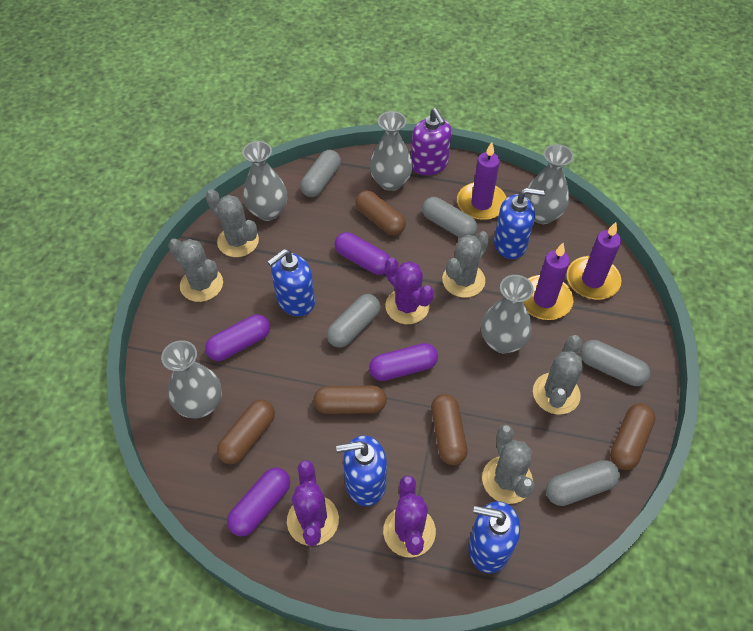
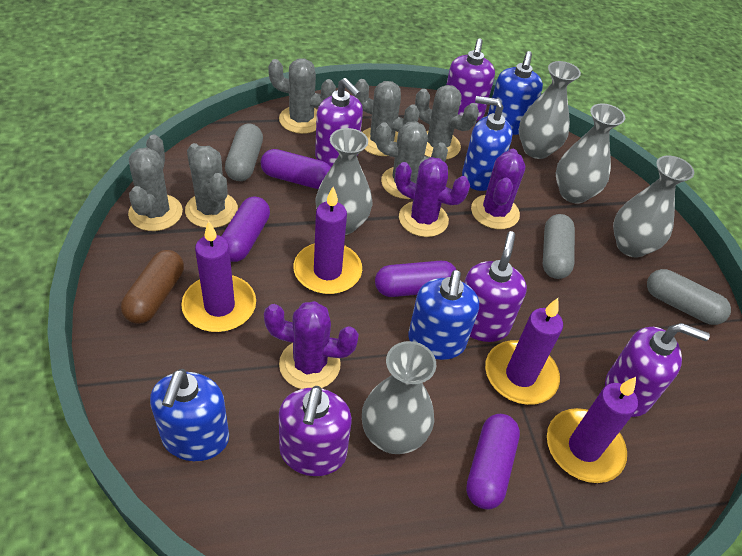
brown capsule: [217,400,275,464] [313,386,387,414] [355,190,406,236] [431,394,468,465] [610,403,655,470] = 5 -> [121,250,184,324] = 1
grey cactus: [168,239,223,302] [206,189,259,257] [442,231,489,298] [482,425,535,504] [533,335,583,415] = 5 -> [128,134,183,231] [185,143,238,228] [268,58,336,134] [354,79,420,156] [375,121,448,199] [415,85,479,159] = 6
grey capsule: [300,150,341,197] [327,294,380,348] [422,197,478,238] [546,460,620,506] [580,340,650,386] = 5 -> [225,124,263,181] [543,214,575,279] [647,269,731,325] = 3
purple candle: [457,142,507,220] [523,243,573,320] [567,222,621,300] = 3 -> [181,221,256,332] [293,187,362,295] [485,298,563,405] [547,377,638,483] = 4
purple soap dispenser: [411,108,451,175] = 1 -> [279,386,352,476] [315,78,363,167] [446,38,495,121] [464,231,527,342] [605,323,710,417] = 5

